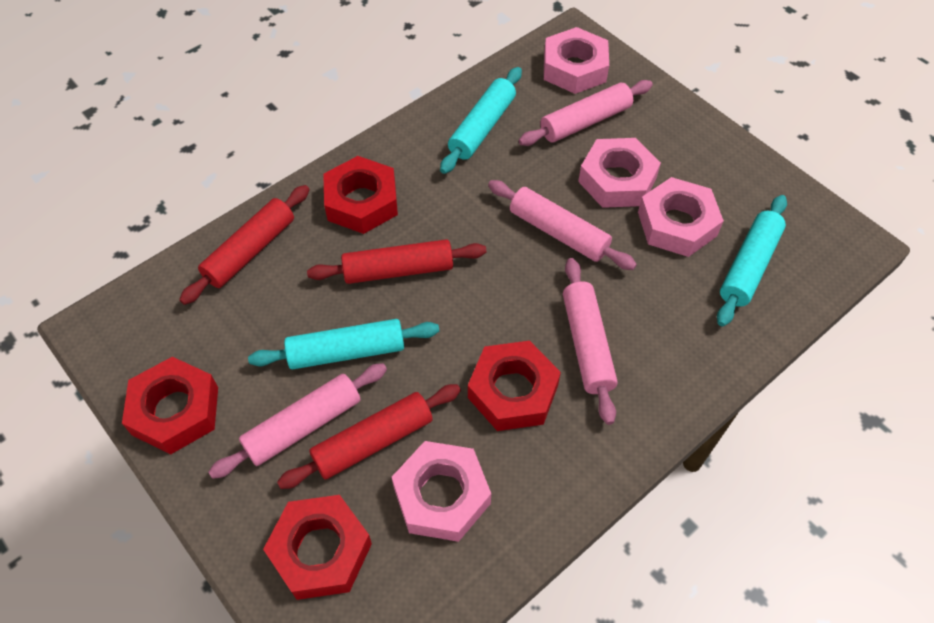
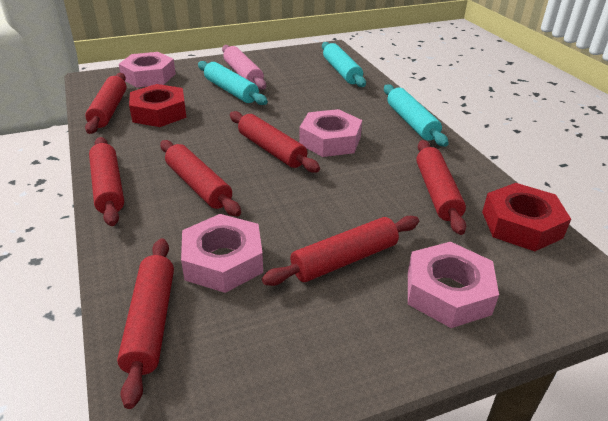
pink rolling pin: [208,363,387,479] [488,180,637,270] [519,80,653,146] [563,258,618,425] = 4 -> [222,45,266,90] = 1
red nut: [122,357,218,455] [263,495,372,600] [323,156,398,234] [468,341,561,431] = 4 -> [129,84,186,127] [482,183,571,251] = 2
red rolling pin: [179,185,310,305] [277,384,461,489] [307,239,486,284] = 3 -> [85,73,126,134] [89,137,124,226] [117,238,174,409] [160,140,241,217] [230,111,320,173] [262,216,419,286] [416,140,466,235] = 7

